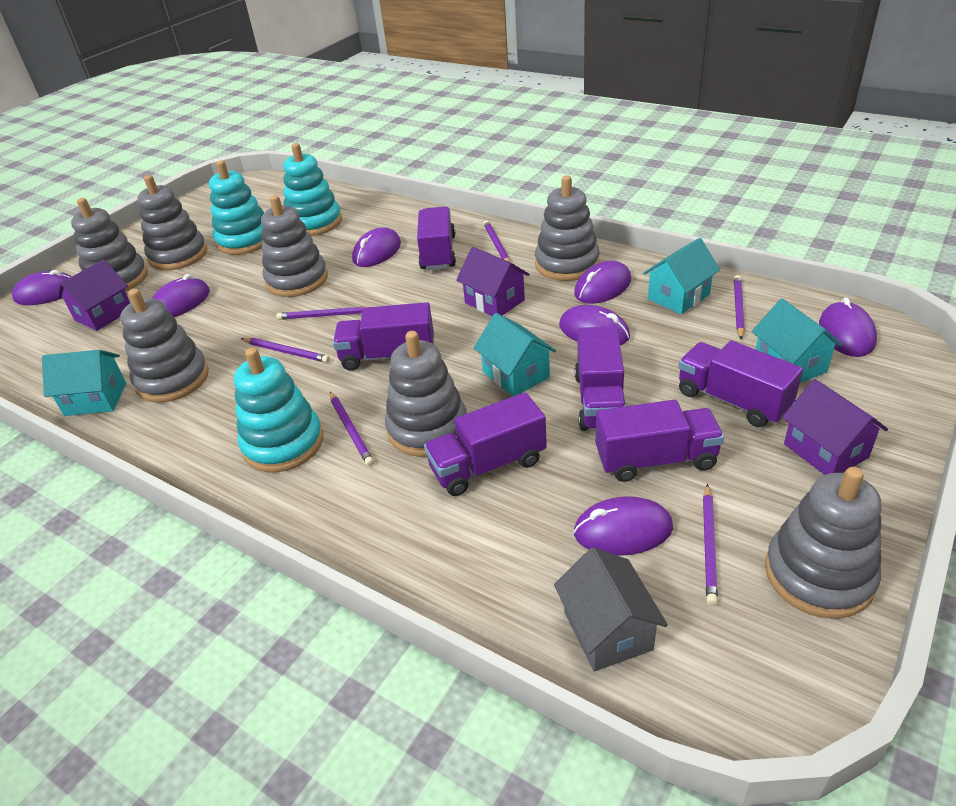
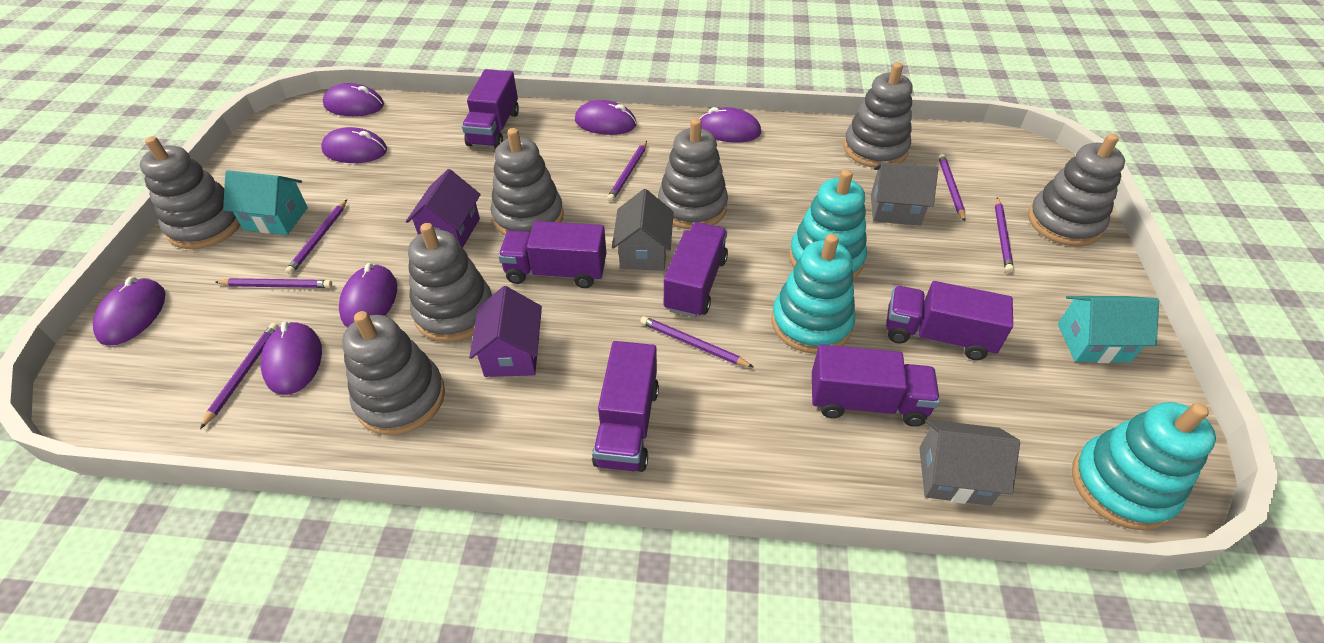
grey house: [554,547,668,671] = 1 -> [612,189,674,271] [871,162,938,226] [919,419,1020,506] = 3
purple house: [57,259,130,331] [456,247,530,316] [782,379,888,475] = 3 -> [406,169,481,248] [469,286,542,377] = 2
purple pencil: [241,338,330,363] [276,306,366,320] [330,392,374,466] [483,220,510,262] [703,484,718,606] [734,275,745,340] = 6 -> [200,323,279,429] [215,278,332,288] [285,199,347,275] [607,141,647,202] [640,316,753,367] [938,154,965,222] [995,197,1014,273] = 7
turquoise house: [42,350,126,416] [474,313,556,396] [643,238,720,314] [752,299,843,383] = 4 -> [223,170,308,235] [1058,296,1159,363] = 2

